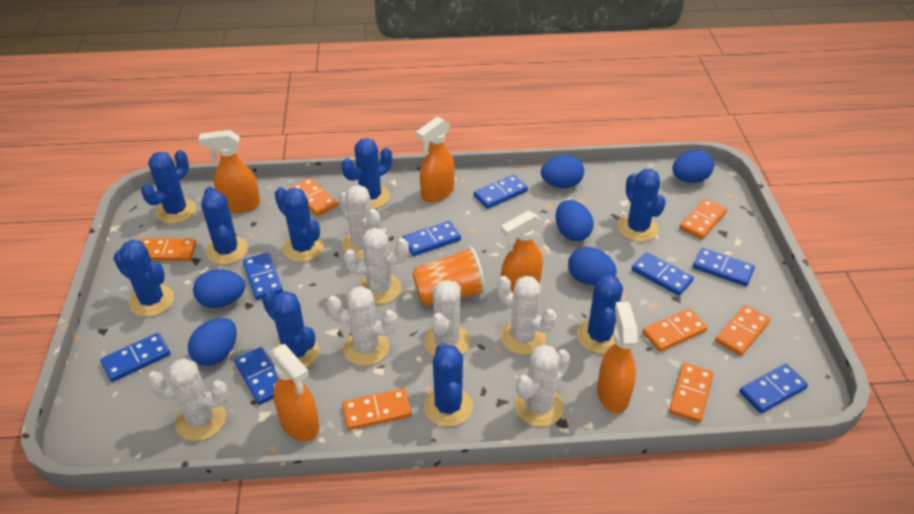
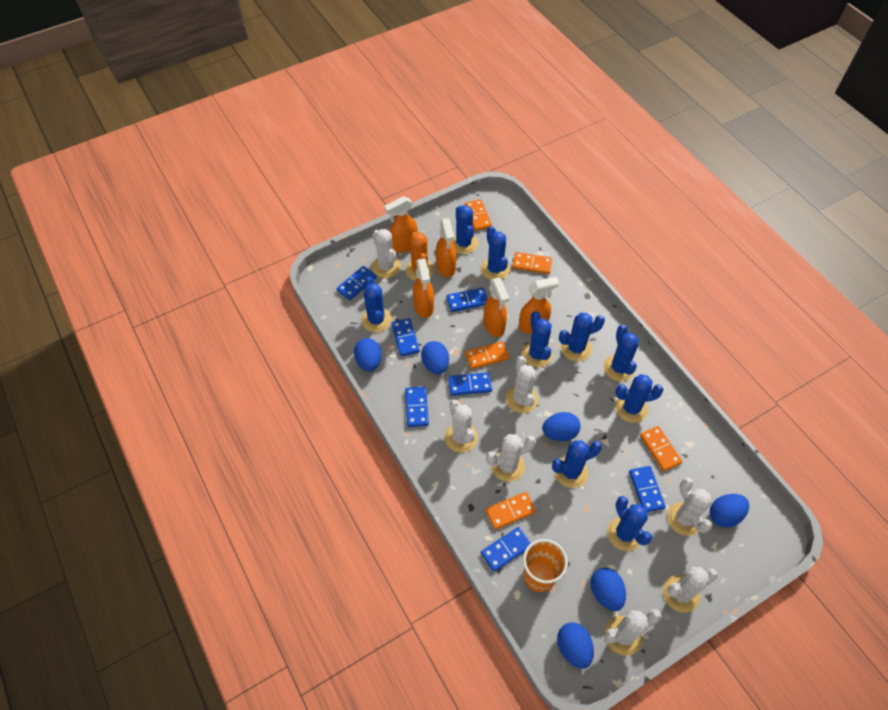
blue domino: [100,333,170,382] [234,347,279,405] [243,253,283,300] [402,221,461,256] [474,175,528,209] [632,252,694,296] [693,248,755,286] [739,364,808,413] = 8 -> [337,266,377,300] [391,318,420,356] [405,387,429,427] [447,288,488,312] [448,372,492,396] [481,527,531,572] [629,466,666,512] = 7
orange cactus: none = 0 -> [405,232,434,281] = 1
orange domino: [141,238,196,261] [290,178,338,216] [342,388,411,430] [642,308,708,352] [669,363,714,423] [679,199,727,239] [715,305,770,356] = 7 -> [465,199,492,231] [465,341,510,369] [486,492,536,530] [512,252,552,274] [640,426,682,471] = 5

